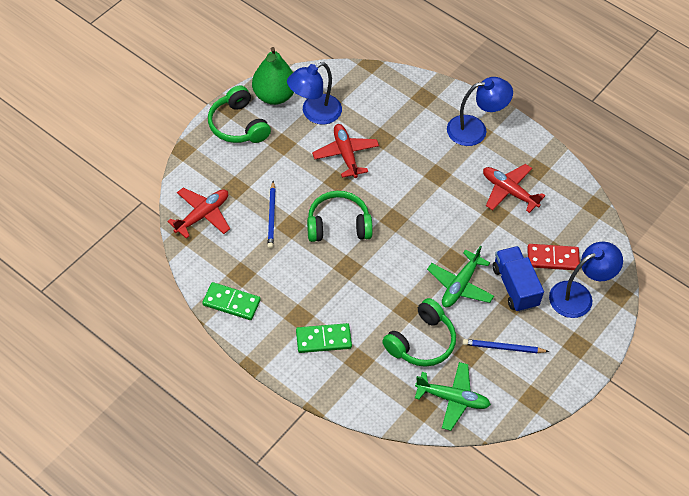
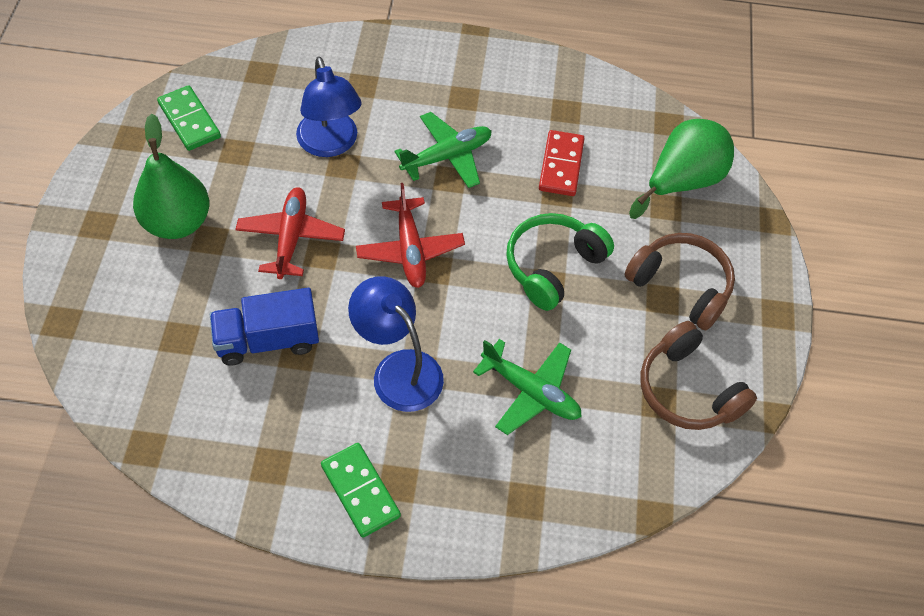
blue lamp: [287,62,342,124] [447,77,513,146] [549,242,623,318] = 3 -> [296,56,362,157] [348,276,444,412] = 2
blue pencil: [268,181,276,249] [463,339,549,353] = 2 -> none = 0
brown headphones: none = 0 -> [625,233,735,330] [640,321,757,430] = 2
green headphones: [208,86,271,143] [307,191,373,242] [382,298,456,367] = 3 -> [506,213,614,311] = 1
green pear: [252,47,294,105] = 1 -> [133,114,210,239] [629,119,734,219] = 2
red plane: [167,188,230,239] [312,124,379,178] [483,164,545,213] = 3 -> [235,187,345,279] [356,183,465,288] = 2

